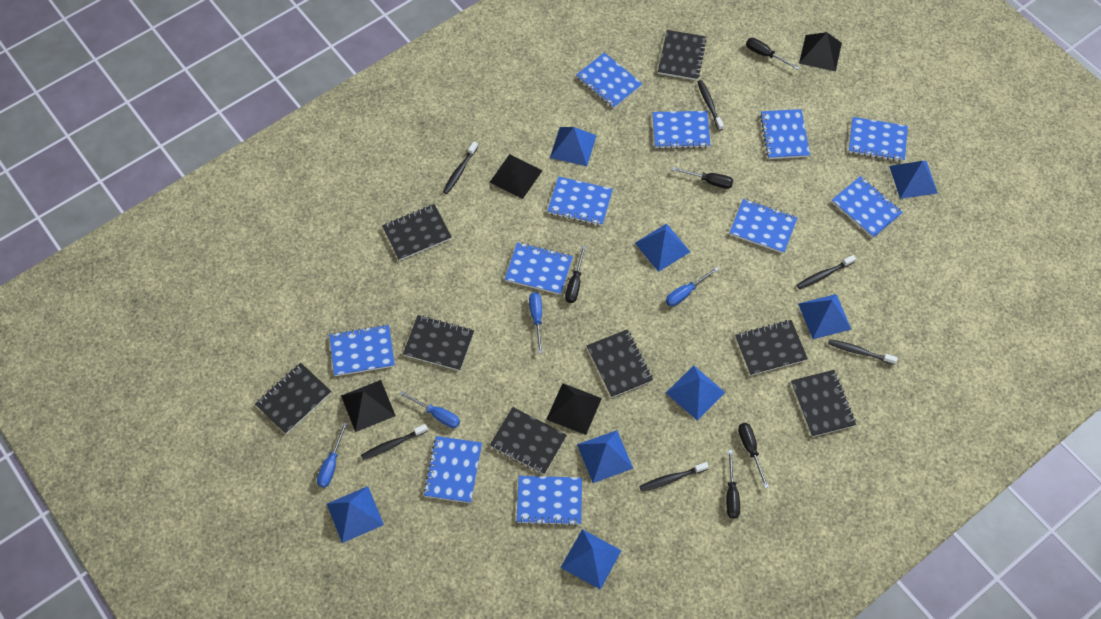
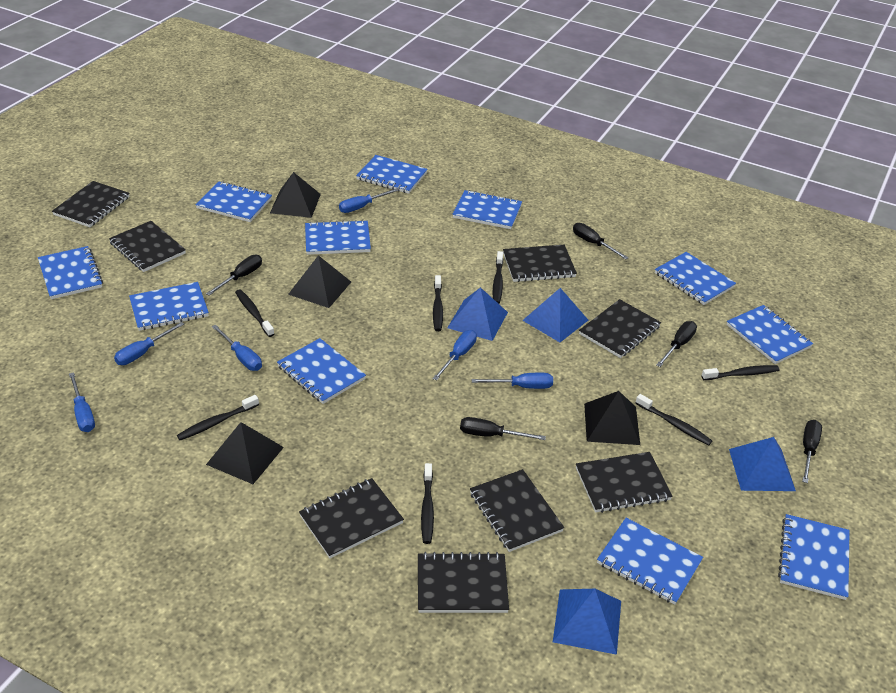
black toothbrush: [361,424,428,460] [443,141,478,194] [639,462,709,492] [698,80,724,131] [797,255,856,289] [828,339,898,365] = 6 -> [177,395,259,440] [235,289,274,337] [421,463,434,544] [433,275,443,331] [493,251,503,304] [635,394,712,445] [701,365,779,380] = 7
blue pyramid: [327,486,384,543] [550,127,597,166] [560,529,622,590] [577,430,633,483] [635,223,690,272] [666,365,726,421] [798,294,852,339] [889,161,938,199] = 8 -> [447,287,508,341] [522,288,588,342] [553,589,621,655] [729,437,796,491] = 4
blue screwdriver: [317,422,348,488] [400,391,460,428] [529,292,543,353] [666,267,719,306] = 4 -> [69,372,95,432] [114,322,184,365] [212,324,262,371] [339,188,399,213] [433,330,477,381] [471,373,553,389] = 6

